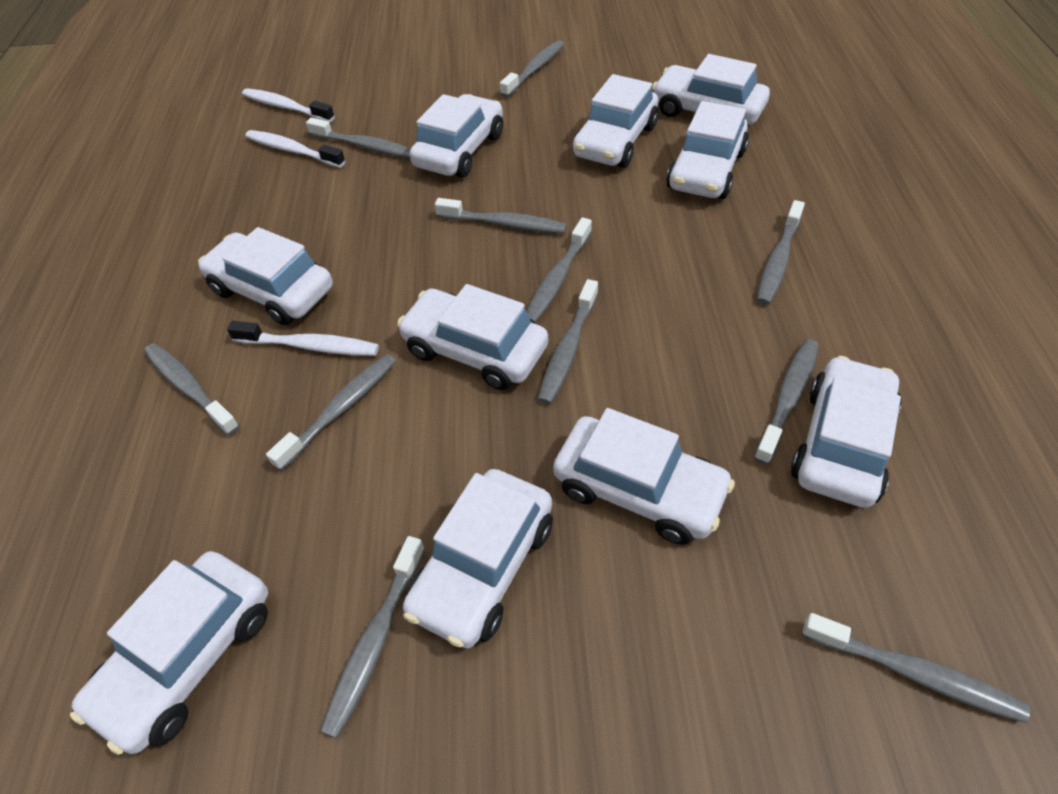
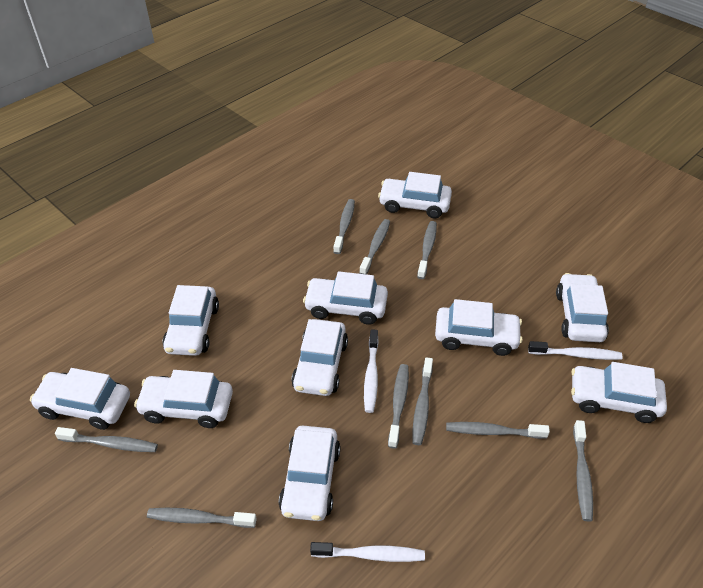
grey toothbrush: [144,343,240,436] [266,354,396,471] [306,118,410,158] [320,536,425,738] [435,198,567,233] [500,40,564,98] [526,217,592,324] [537,279,598,404] [754,339,819,465] [757,200,805,305] [802,613,1030,723] = 11 -> [55,427,158,452] [147,508,257,528] [333,199,355,254] [359,219,390,274] [388,364,409,449] [412,357,433,445] [417,221,437,279] [446,422,550,439] [573,420,593,522] = 9

